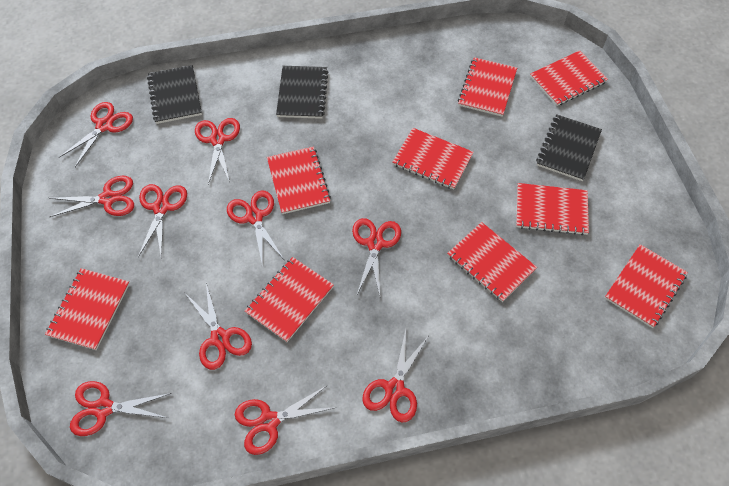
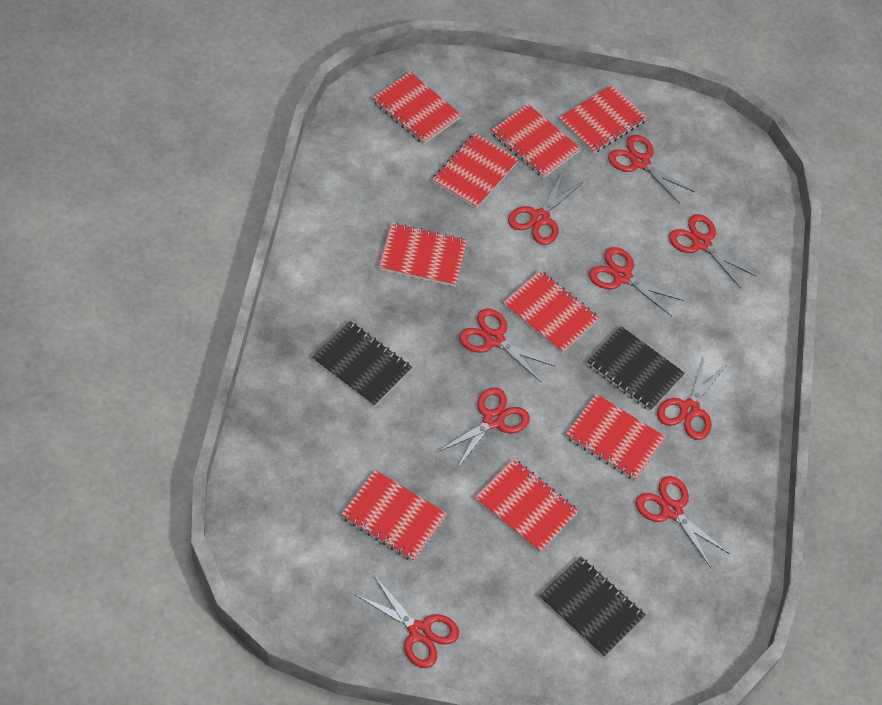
red scissors: [49,176,134,217] [58,102,133,167] [70,381,172,436] [138,184,187,257] [184,283,252,370] [195,118,240,184] [227,190,284,267] [235,385,337,455] [352,218,401,296] [362,330,429,423] = 10 -> [356,576,459,668] [438,387,530,470] [459,308,556,383] [508,172,583,245] [589,247,684,316] [608,135,695,204] [636,476,730,568] [657,354,728,440] [669,214,757,288] = 9

